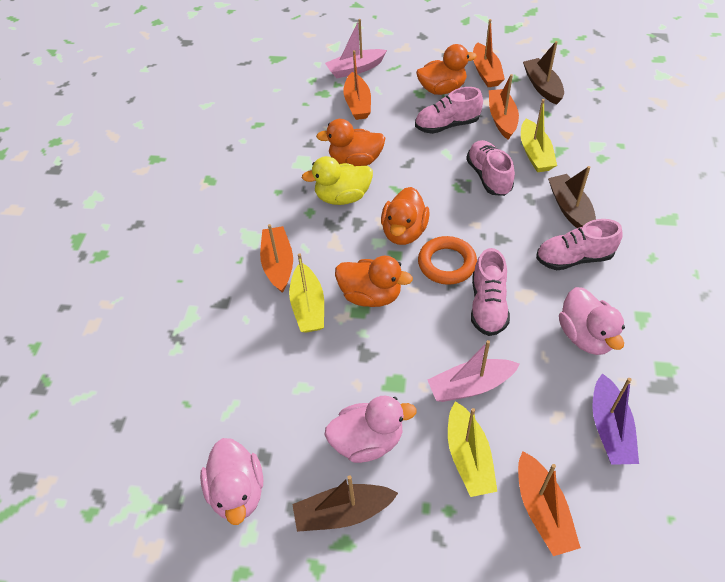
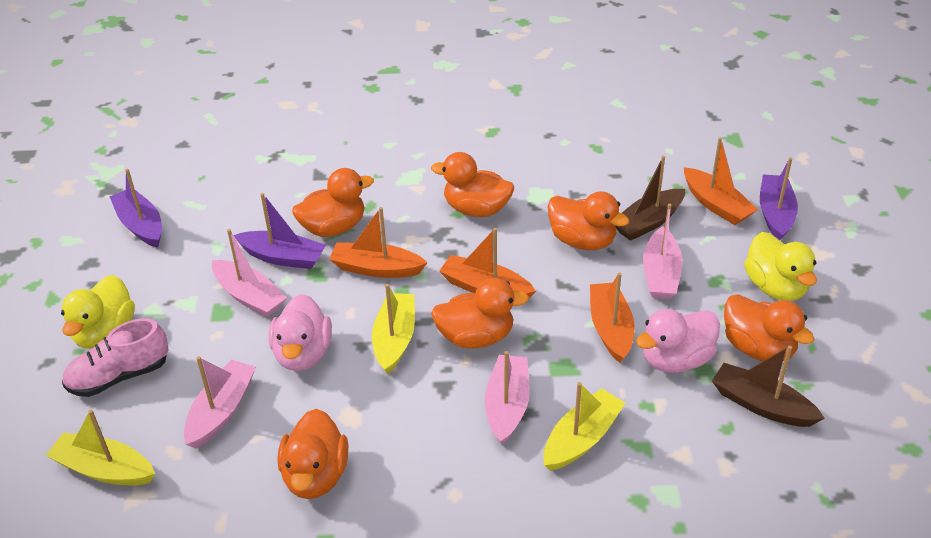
brown boat: [292,475,398,532] [523,41,564,105] [548,166,596,228] = 3 -> [615,156,685,241] [712,346,825,427] = 2
orange boat: [260,224,293,293] [343,50,371,120] [473,19,505,87] [489,74,519,140] [518,451,581,556] = 5 -> [329,207,428,278] [439,228,536,298] [590,273,635,363] [684,138,758,225] = 4
orange duck: [316,119,385,166] [335,256,413,307] [381,187,430,245] [416,44,477,95] = 4 -> [278,409,348,499] [292,168,374,237] [431,152,514,217] [431,278,529,349] [547,191,629,250] [724,294,815,361] = 6
orange ring: [418,236,477,285] = 1 -> none = 0
pink boat: [325,19,387,78] [427,340,520,402] = 2 -> [184,356,256,449] [212,229,287,317] [485,351,530,445] [643,204,683,299] = 4
pink duck: [200,438,263,525] [325,396,417,463] [559,287,625,355] = 3 -> [269,294,332,371] [636,309,720,373] = 2
pink shoe: [415,87,483,134] [466,140,515,196] [471,248,510,336] [536,219,623,270] = 4 -> [62,318,168,397] = 1
purple boat: [592,373,639,465] = 1 -> [109,169,162,248] [233,193,326,269] [760,158,798,240] = 3
yellow duck: [302,156,373,205] = 1 -> [61,275,135,349] [744,232,817,301] = 2

